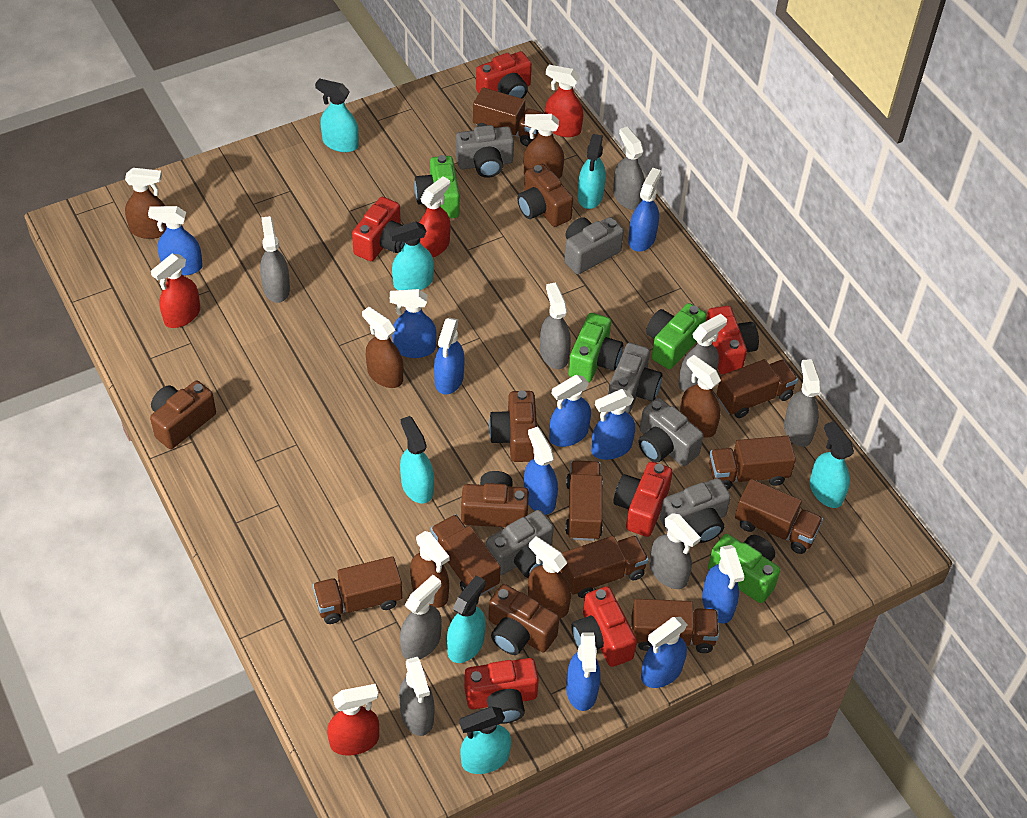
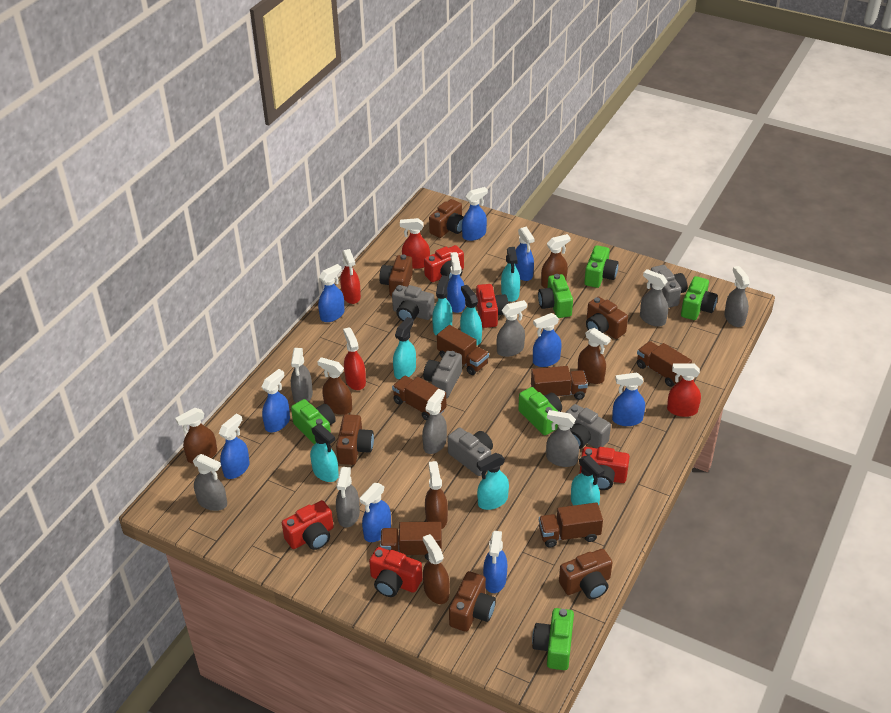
brown camera: [150,381,216,449] [461,471,529,527] [488,584,559,655] [489,390,537,462] [517,164,573,227] = 5 -> [336,414,374,465] [379,254,413,296] [429,199,464,238] [449,571,496,632] [559,549,613,599] [586,297,628,339] = 6
brown truck: [313,556,402,624] [431,514,501,596] [473,87,544,146] [560,535,649,598] [565,460,603,541] [632,599,719,653] [709,436,796,489] [717,359,798,418] [735,479,823,554] = 9 -> [380,522,442,560] [392,376,446,421] [437,325,489,375] [531,366,588,400] [539,502,603,547] [637,341,692,387] = 6
green camera: [414,155,460,218] [568,313,623,382] [646,303,707,369] [708,534,780,603] = 4 -> [291,399,336,444] [518,387,562,435] [532,608,574,670] [538,274,573,318] [584,245,619,288] [681,276,718,320] = 6
grey camera: [456,125,514,178] [486,510,554,578] [564,217,624,274] [608,343,662,413] [639,398,704,466] [660,478,731,543] = 6 -> [392,285,435,321] [423,351,462,399] [448,428,493,476] [566,404,611,449] [650,265,687,308] = 5
red camera: [352,197,405,261] [464,658,539,724] [476,51,532,99] [572,586,637,667] [613,462,673,537] [706,306,759,375] = 6 -> [282,500,334,550] [369,547,422,597] [424,245,464,282] [476,284,508,328] [580,447,630,490] = 5

